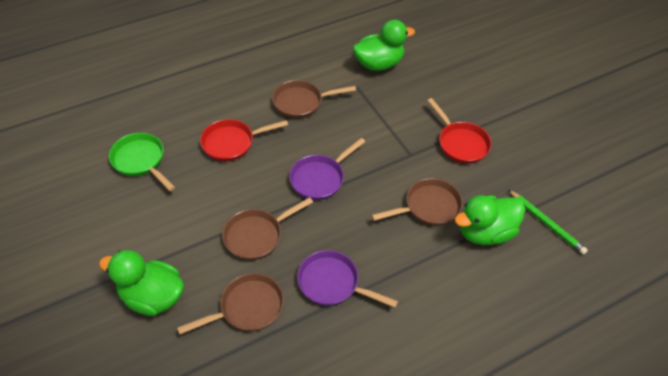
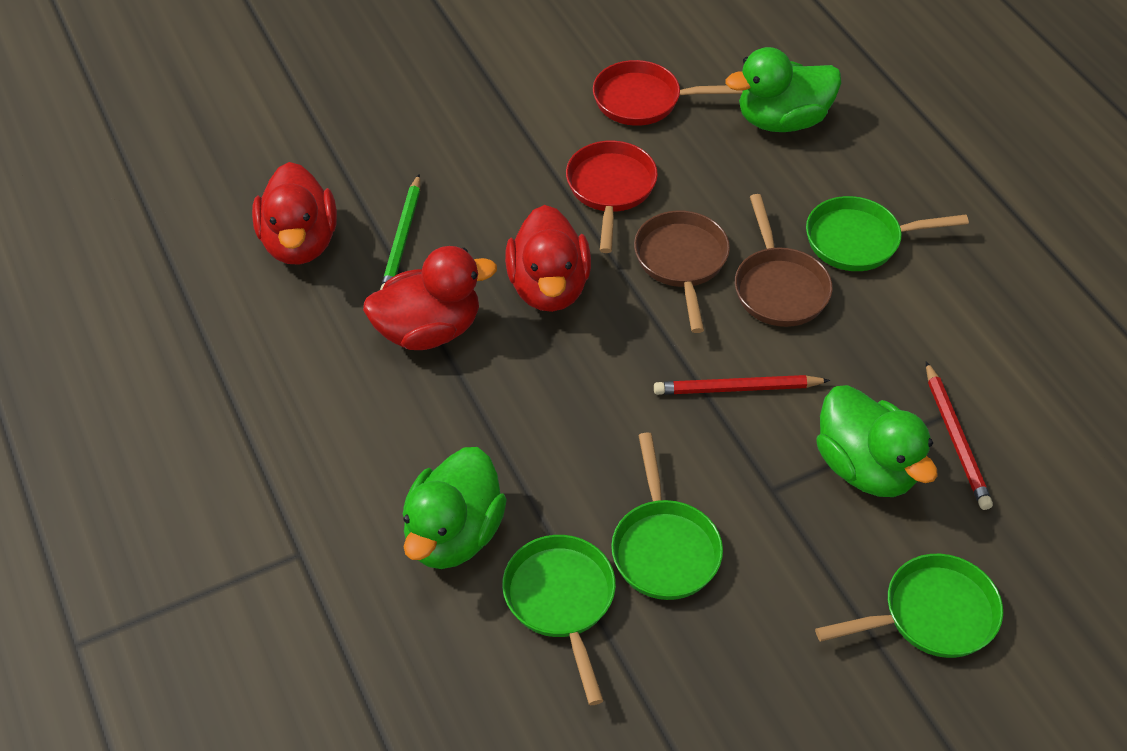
brown pan: [177,273,284,334] [222,197,313,260] [272,80,356,119] [371,178,463,226] = 4 -> [634,211,730,333] [735,194,833,327] = 2
green pan: [109,133,175,191] = 1 -> [502,535,616,705] [611,432,723,600] [806,196,969,271] [815,554,1003,658] = 4
purple pan: [289,138,365,200] [297,250,398,308] = 2 -> none = 0
red duck: none = 0 -> [252,162,337,265] [363,246,497,350] [505,205,591,312] = 3
red pencil: none = 0 -> [654,375,830,395] [926,361,993,510] = 2

